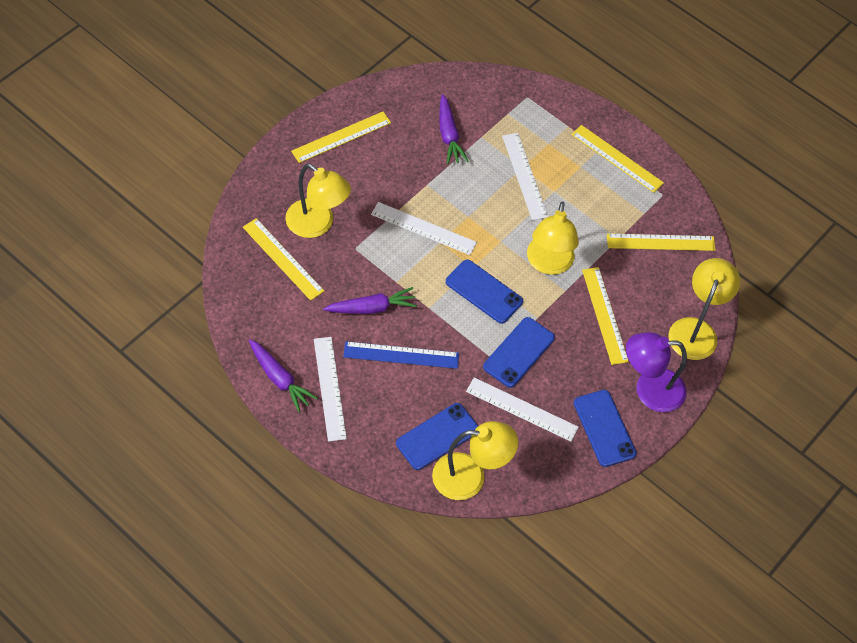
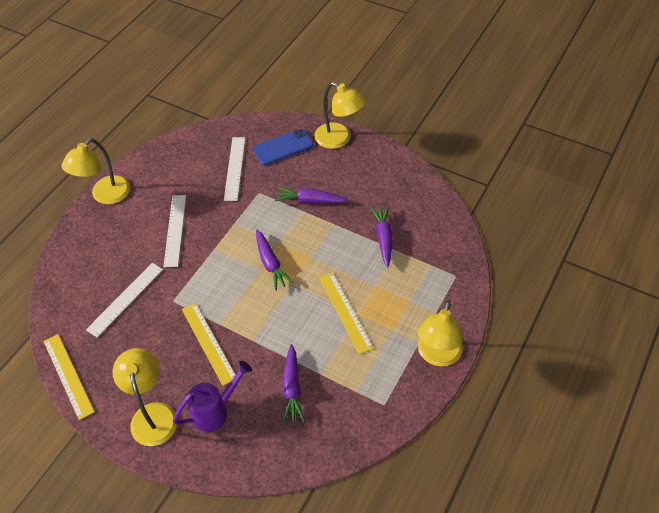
blue phone: [396,403,478,470] [445,260,523,324] [483,317,555,388] [574,390,637,467] = 4 -> [253,129,313,165] = 1
blue ruler: [343,341,459,369] = 1 -> none = 0
purple carrot: [249,339,318,412] [323,287,417,314] [439,94,469,165] = 3 -> [256,230,294,291] [275,187,348,203] [282,344,305,424] [370,205,393,267] = 4
purple lamp: [626,332,687,412] = 1 -> none = 0
purple watering can: none = 0 -> [173,361,252,432] = 1
white ruler: [314,337,347,442] [371,202,477,255] [466,377,579,442] [502,133,548,220] = 4 -> [86,263,163,338] [163,195,186,267] [224,137,245,201] = 3
yellow ruler: [243,218,324,301] [291,112,391,163] [571,125,664,193] [582,267,629,365] [607,233,716,251] = 5 -> [43,334,95,420] [182,303,235,386] [319,272,374,354] = 3

